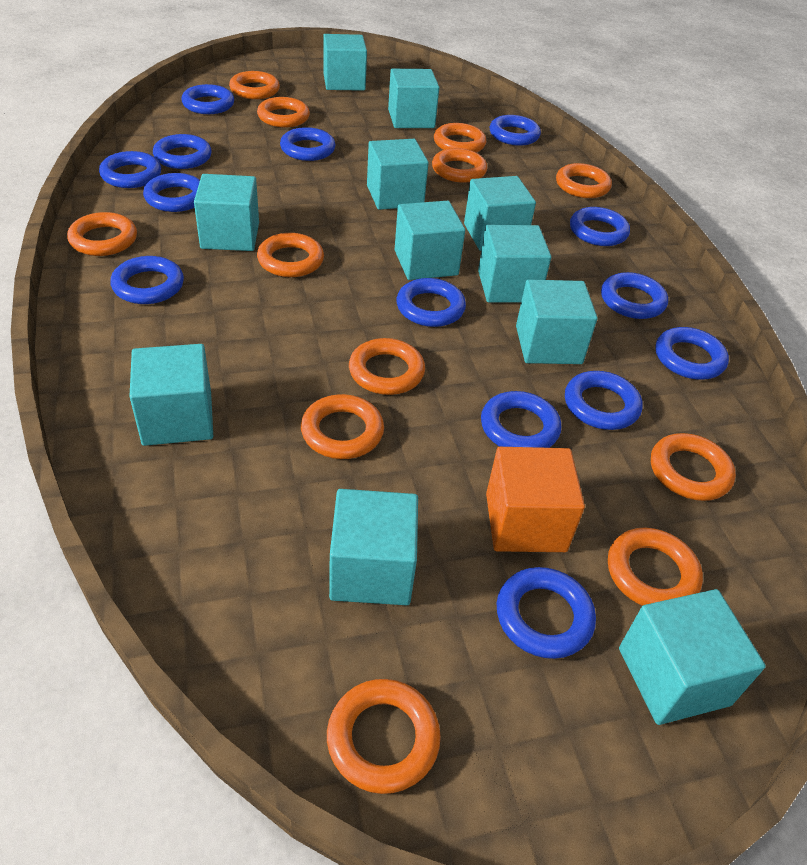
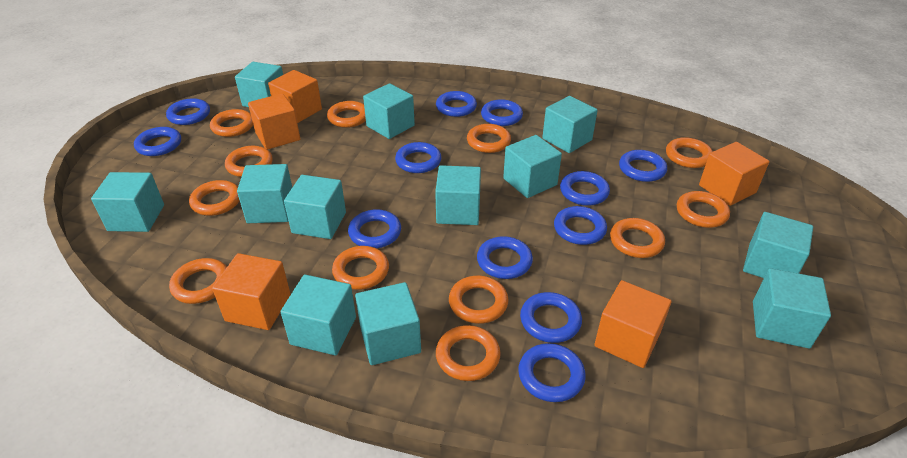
blue ring: [99,151,161,188] [110,256,184,304] [143,173,200,212] [153,134,212,169] [181,84,234,114] [280,127,336,161] [397,278,466,327] [481,391,561,448] [490,115,541,146] [497,567,596,659] [565,371,642,430] [570,207,630,246] [601,272,668,319] [655,327,729,380] = 14 -> [134,127,181,156] [166,98,210,125] [348,209,401,248] [395,142,441,173] [436,91,477,117] [477,236,533,279] [481,99,523,126] [518,343,586,402] [520,292,582,343] [554,206,607,245] [560,171,610,206] [619,150,667,182] = 12
orange cube: [486,447,585,552] = 1 -> [212,253,291,330] [248,93,300,150] [268,70,322,123] [594,280,672,368] [699,142,769,206] = 5
turquoise cube: [129,344,213,446] [194,174,259,251] [323,34,367,91] [329,489,418,605] [367,139,429,210] [388,69,439,128] [395,201,465,280] [464,176,536,251] [478,225,551,303] [516,279,597,364] [619,589,766,725] = 11 -> [91,172,164,232] [235,62,283,107] [237,164,292,223] [280,274,356,355] [284,175,346,239] [355,282,421,365] [363,83,415,139] [435,165,481,225] [503,135,562,198] [542,96,598,153] [743,212,813,278] [753,268,831,348] = 12

